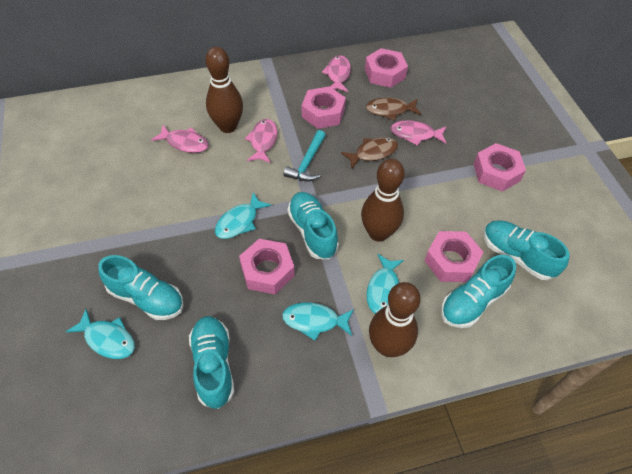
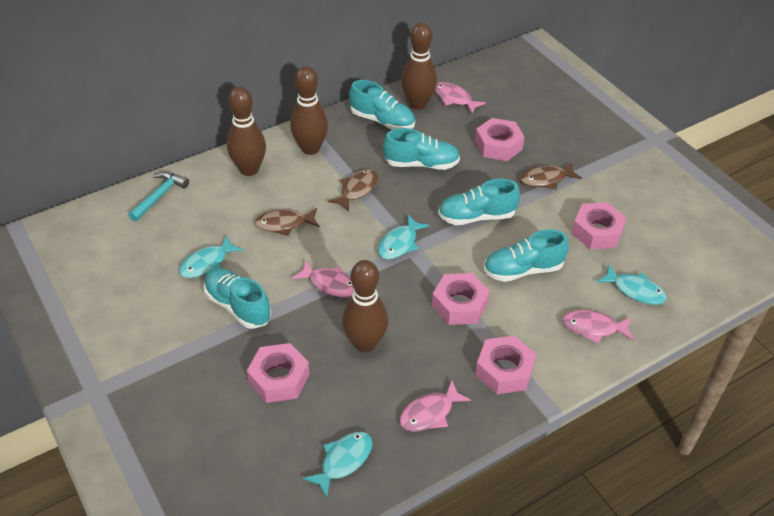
brown bowling pin: [205,47,243,133] [361,159,405,242] [369,282,421,357] = 3 -> [227,86,266,176] [290,66,328,155] [342,260,388,352] [401,23,437,110] = 4
brown fish: [341,137,398,168] [366,97,421,121] = 2 -> [255,208,320,236] [328,169,378,212] [520,162,582,190] = 3

